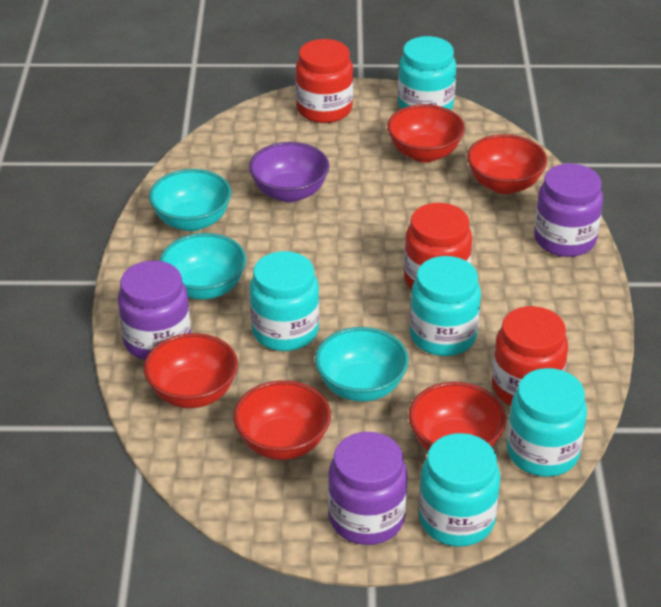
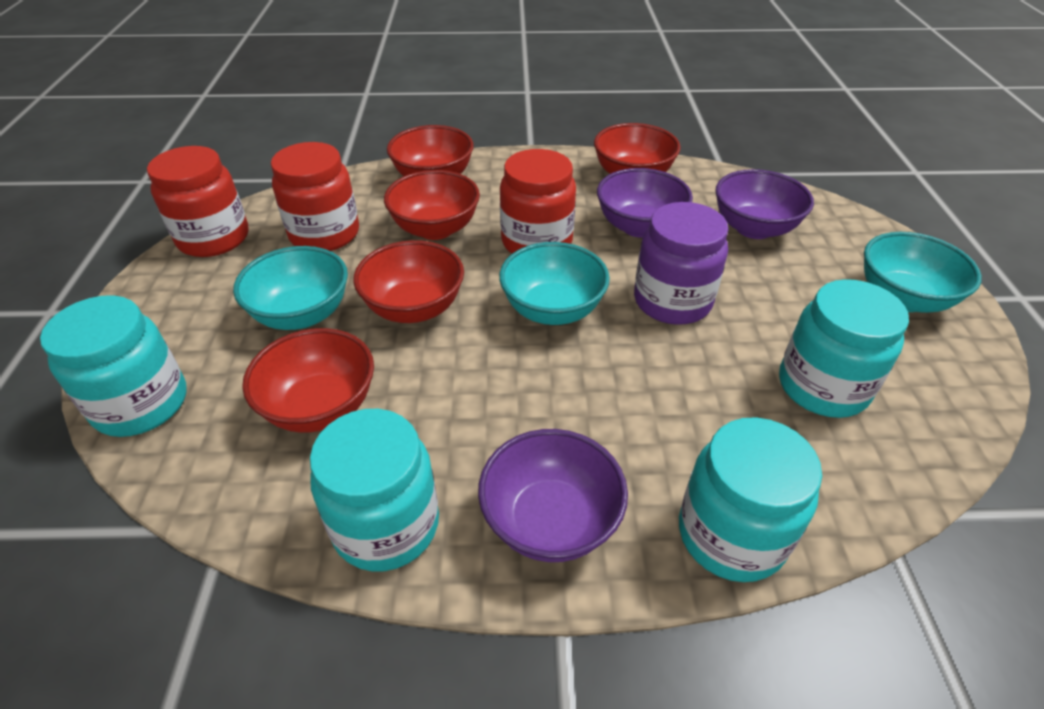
purple bowl: [249,142,330,202] = 1 -> [478,429,628,562] [597,168,693,238] [715,169,814,239] = 3
purple jar: [118,261,191,360] [328,432,408,545] [534,163,603,257] = 3 -> [634,202,729,325] = 1
turquoise jar: [250,251,319,351] [398,36,456,110] [410,256,481,356] [419,433,500,547] [507,368,587,477] = 5 -> [40,295,187,437] [310,409,439,571] [679,417,822,582] [779,279,909,418] = 4

